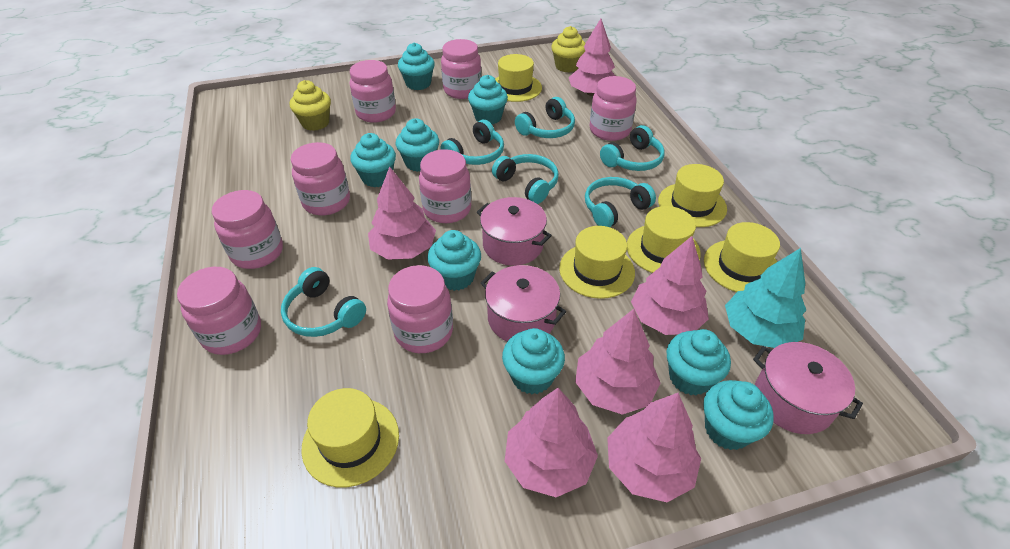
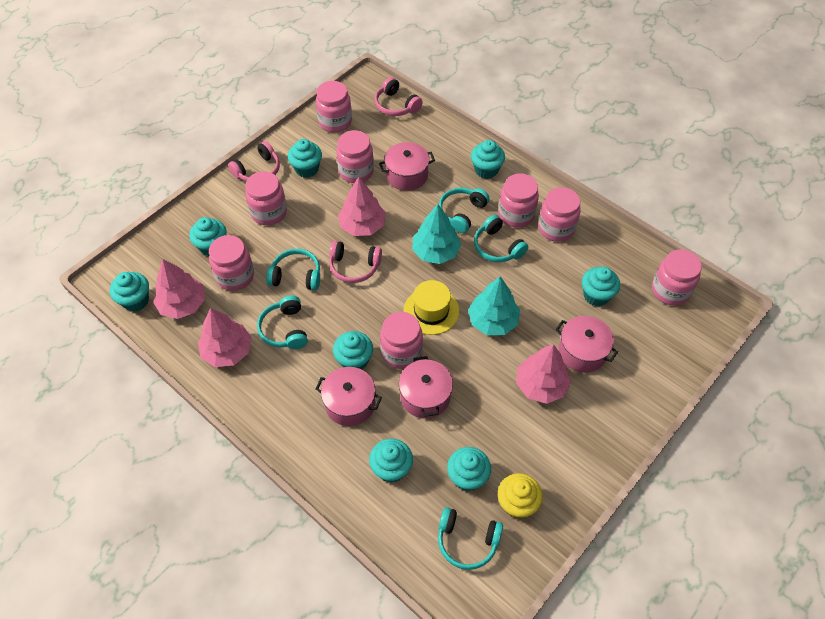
pink headphones: none = 0 -> [228,141,280,181] [329,241,382,283] [375,77,423,116] = 3
pink pot: [477,197,552,266] [481,265,566,342] [753,342,863,434] = 3 -> [315,367,382,426] [379,142,435,191] [399,356,453,419] [555,316,618,373] = 4
pink tree: [368,166,436,260] [505,388,598,497] [569,19,615,96] [575,309,660,415] [607,393,701,502] [631,236,709,335] = 6 -> [153,259,205,319] [198,308,252,367] [338,177,386,236] [516,344,571,404] = 4
turquoise headphones: [281,267,366,337] [441,120,504,165] [492,154,559,204] [515,97,575,138] [585,177,656,227] [600,125,665,171] = 6 -> [257,295,308,349] [266,249,320,290] [438,507,503,570] [439,187,490,233] [474,215,528,262] = 5
turquoise tree: [725,248,806,348] = 1 -> [412,204,461,264] [468,276,520,335] = 2
yellow cupcake: [290,80,331,131] [551,26,586,73] = 2 -> [498,473,543,518] = 1
yellow hat: [301,388,399,487] [495,54,542,102] [559,226,635,299] [627,206,701,273] [658,164,727,227] [704,222,780,292] = 6 -> [404,280,459,335] = 1

